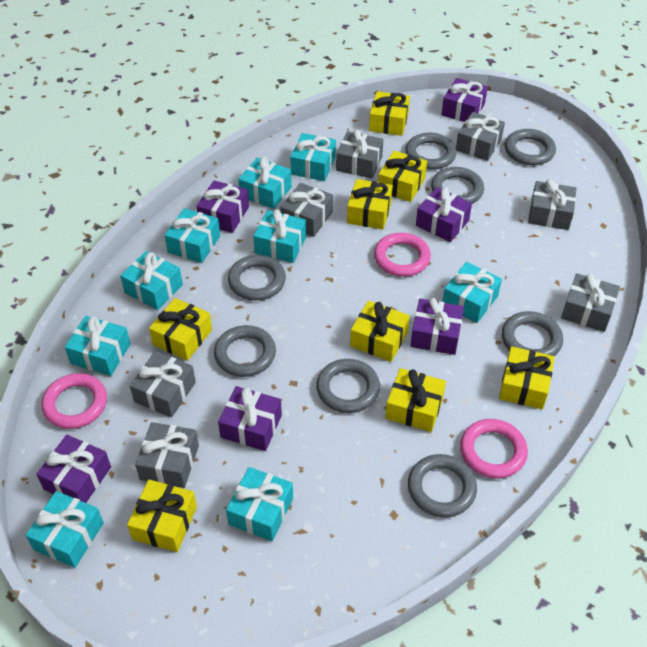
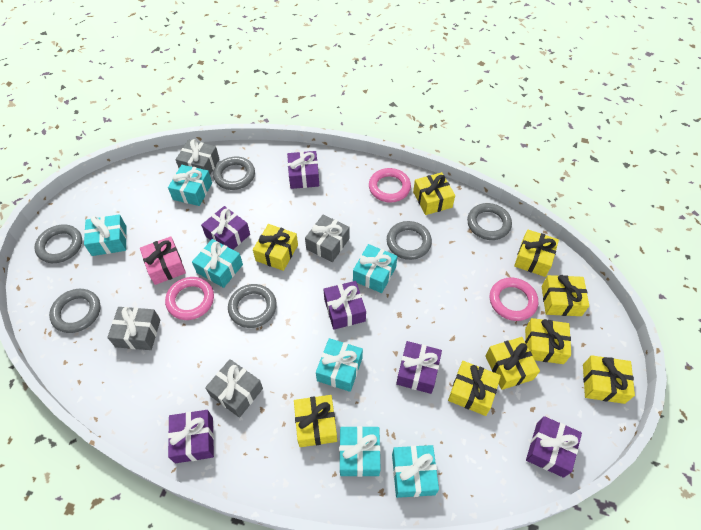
grey gift: [130,351,196,417] [135,422,199,488] [280,183,333,237] [336,129,383,179] [456,112,505,161] [528,179,576,230] [561,273,620,332] = 7 -> [107,307,161,350] [175,139,219,174] [205,359,263,418] [305,215,350,262] = 4
grey ring: [214,325,276,377] [228,255,286,301] [316,359,380,413] [405,133,457,170] [408,454,477,517] [431,167,484,204] [502,311,563,356] [505,129,556,166] = 8 -> [35,224,82,263] [49,289,101,333] [213,156,255,190] [228,284,277,328] [387,221,432,260] [467,203,512,240] = 6
pink gift: none = 0 -> [140,236,186,285] = 1
turquoise gift: [26,491,104,568] [65,316,131,376] [120,251,183,310] [165,208,220,263] [226,467,293,541] [238,157,292,209] [253,209,306,263] [290,133,336,181] [442,262,502,323] = 9 -> [84,214,127,256] [168,165,212,206] [192,239,243,288] [316,338,363,392] [339,426,381,477] [353,244,397,293] [392,445,439,498] = 7
yellow gift: [127,480,197,552] [149,298,212,361] [347,179,393,230] [350,300,410,362] [369,91,410,136] [378,151,427,202] [385,368,446,432] [499,346,555,409] = 8 -> [253,224,298,271] [294,395,337,447] [413,172,455,215] [448,361,501,416] [485,337,540,390] [514,229,559,277] [525,318,571,364] [542,275,589,316] [583,355,635,404] = 9

